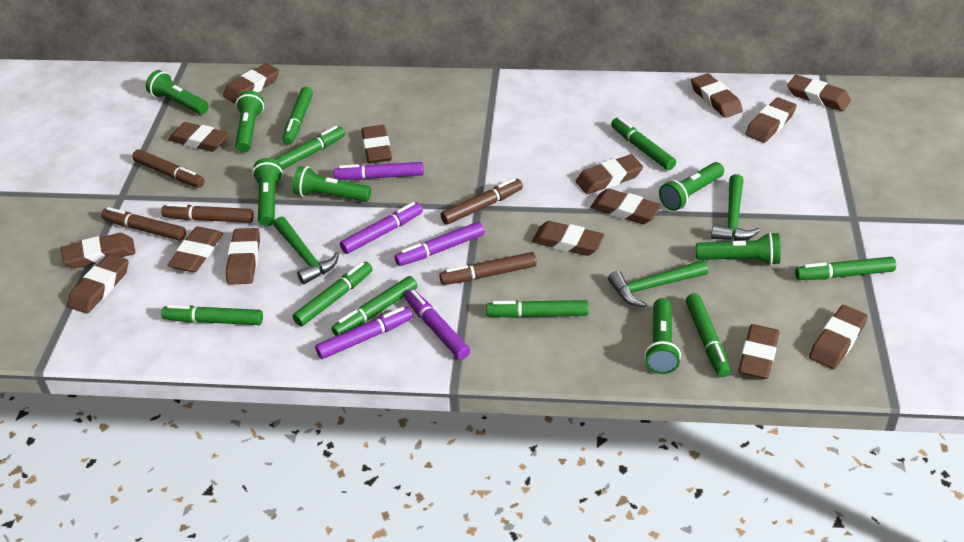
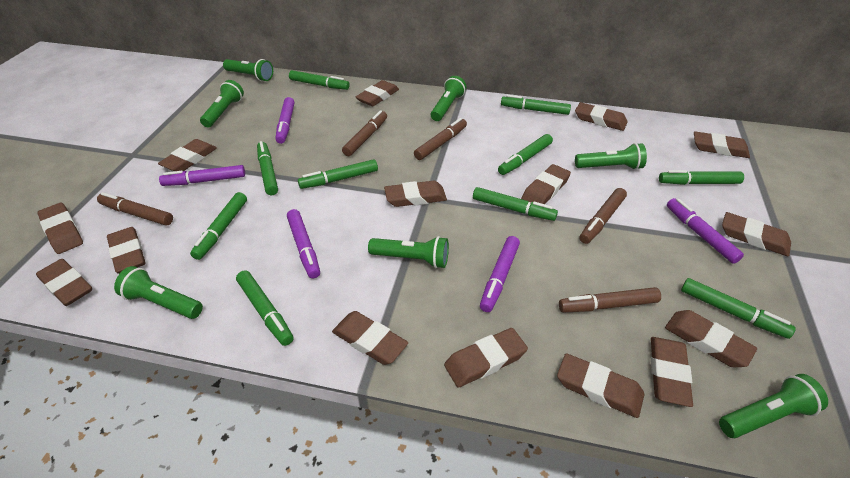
green hammer: [273,216,339,284] [608,260,708,307] [711,174,761,241] = 3 -> none = 0
green marker: [161,305,263,325] [275,126,345,170] [282,87,313,145] [293,262,373,326] [331,276,417,336] [486,300,589,318] [611,117,676,170] [686,293,731,377] [795,257,896,280] = 9 -> [190,192,247,260] [236,270,294,346] [257,141,278,195] [289,70,350,90] [298,159,378,189] [473,187,558,221] [498,134,553,175] [501,95,571,115] [659,170,744,185] [681,278,796,339] = 10

